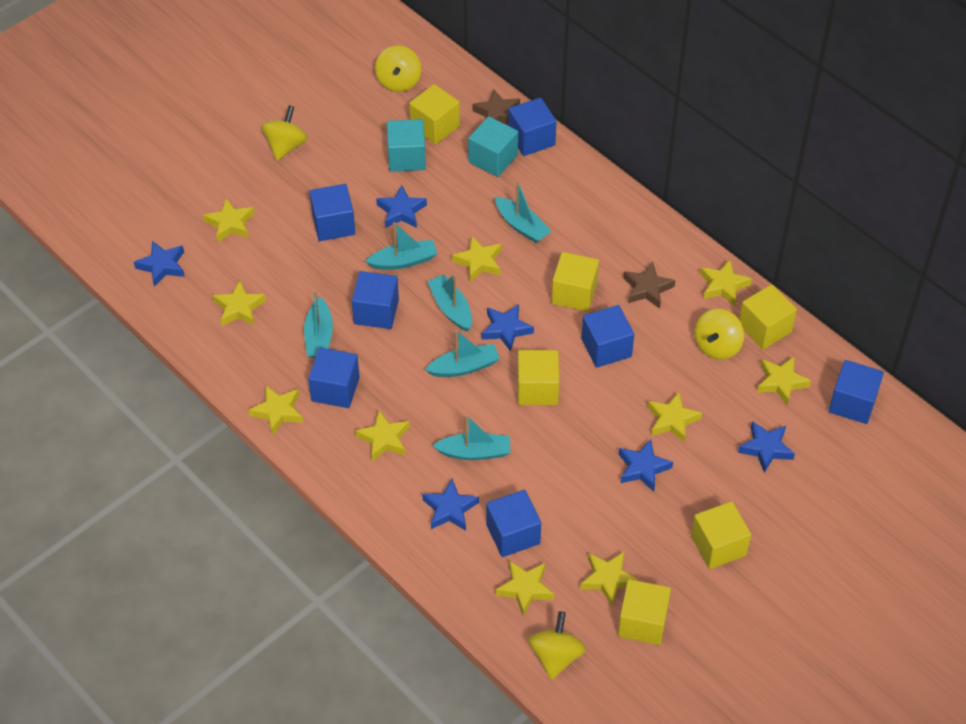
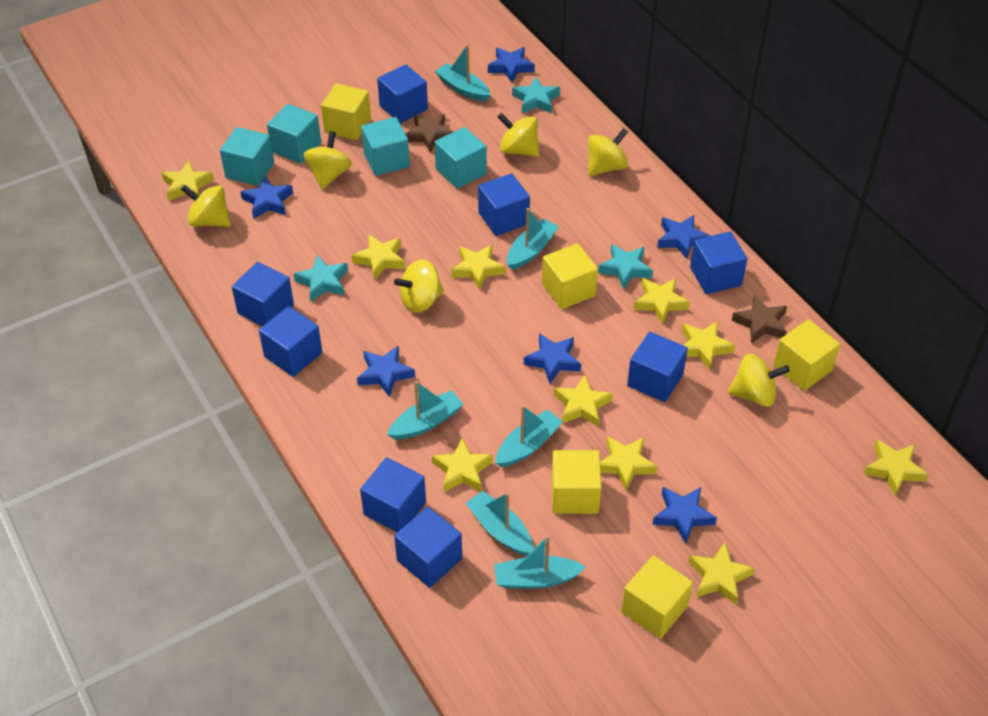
blue cube: [308,347,360,408] [310,184,355,241] [352,271,399,329] [486,490,541,557] [508,97,557,156] [581,305,634,368] [829,360,884,424] = 7 -> [232,262,294,327] [259,306,322,377] [360,457,426,532] [377,65,428,123] [394,507,462,588] [478,173,530,236] [627,332,688,402] [690,231,747,294] = 8
turquoise cube: [387,119,426,172] [468,116,518,177] = 2 -> [220,127,274,186] [267,104,321,164] [361,117,410,176] [435,127,487,189] = 4
turquoise star: none = 0 -> [294,255,348,302] [512,77,560,113] [598,244,653,290] = 3
yellow cube: [409,84,460,145] [517,350,559,405] [552,252,599,312] [618,579,671,645] [691,501,751,569] [739,284,797,350] = 6 -> [321,83,371,140] [542,243,598,309] [551,450,602,514] [621,556,693,639] [773,319,840,391] = 5
yellow spinning top: [261,105,308,161] [375,45,421,92] [528,611,586,680] [694,309,744,360] = 4 -> [181,185,231,227] [303,131,352,189] [394,260,444,313] [498,113,540,157] [588,128,628,176] [728,354,790,407] = 6

